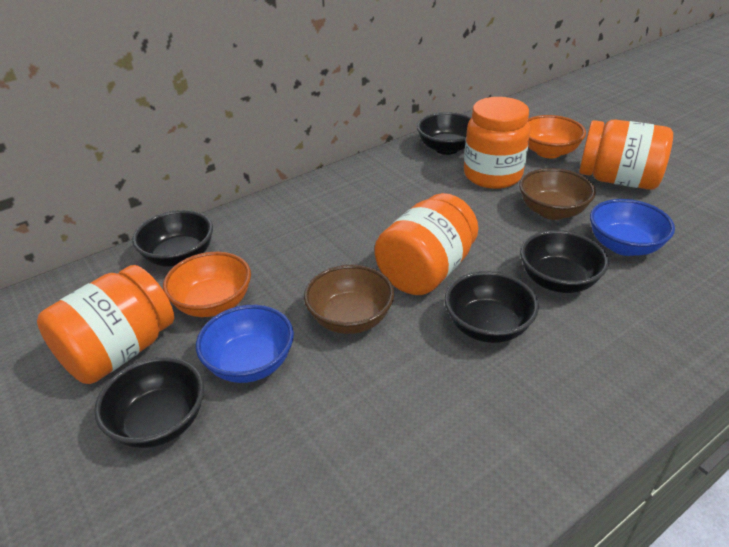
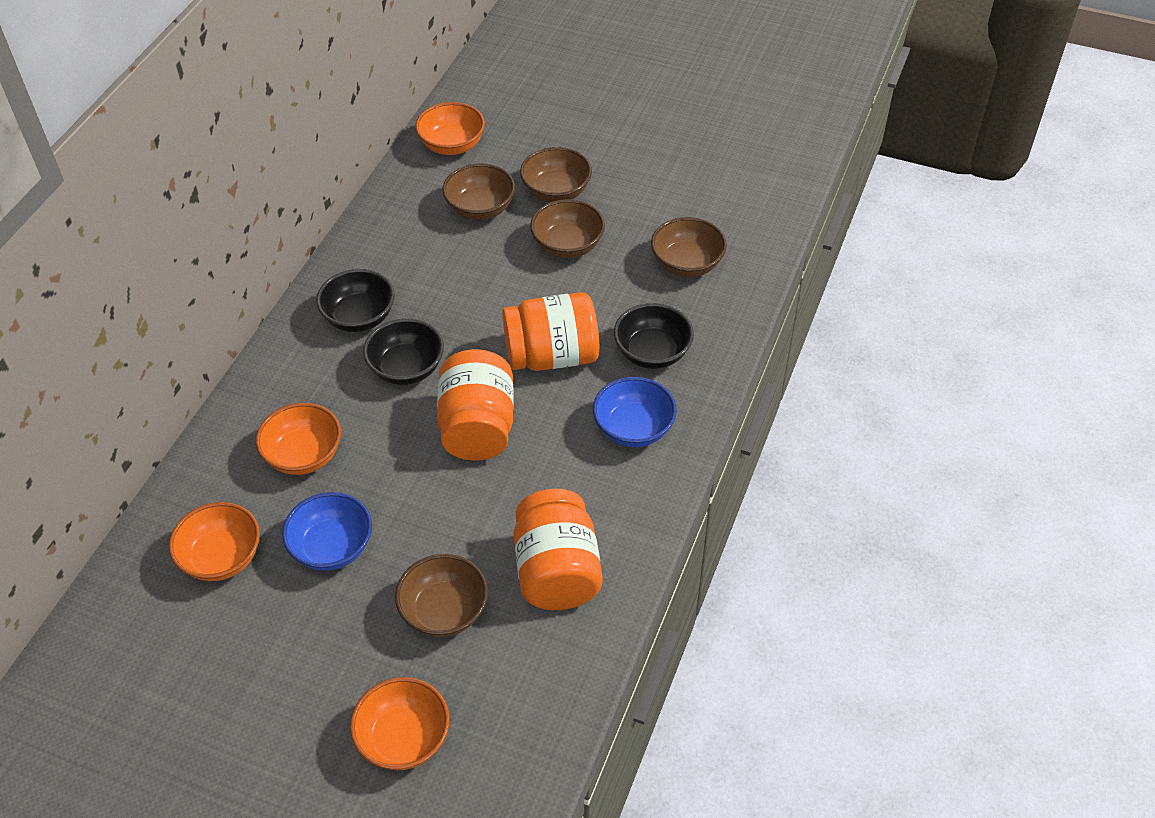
black bowl: [94,357,204,448] [132,210,213,267] [417,112,472,155] [445,271,539,343] [520,230,609,293] = 5 -> [316,269,395,332] [363,318,444,385] [614,303,694,369] = 3
brown bowl: [304,265,394,334] [519,168,596,220] = 2 -> [395,554,488,637] [442,163,515,220] [520,147,592,202] [530,199,605,258] [651,217,727,277] = 5
orange bowl: [163,252,251,317] [528,115,586,158] = 2 -> [169,502,260,581] [256,403,341,475] [350,677,450,770] [415,102,485,155] = 4
orange jar: [37,265,174,384] [374,193,478,295] [464,97,530,189] [579,119,673,190] = 4 -> [437,349,513,461] [502,292,599,371] [514,489,603,610] = 3

